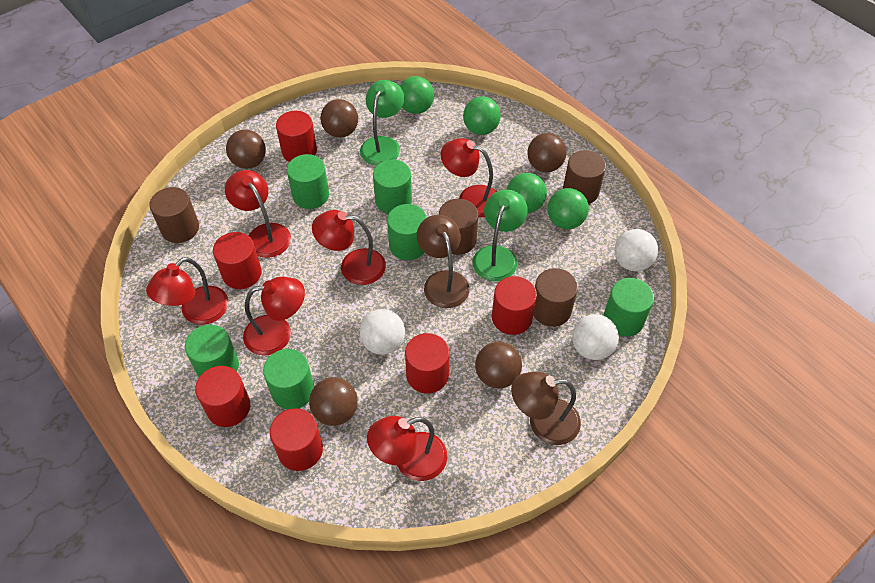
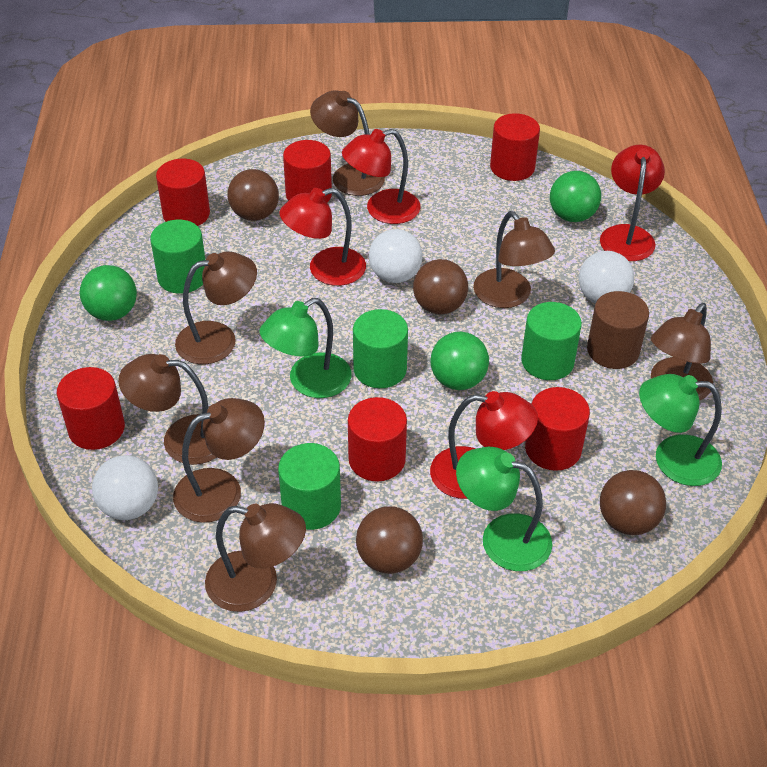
brown ball: [226,130,266,169] [309,377,358,426] [320,99,358,138] [475,342,522,389] [527,133,566,172] = 5 -> [228,169,279,221] [356,506,423,574] [413,259,468,315] [600,470,666,535] = 4
brown cylinder: [149,187,199,243] [439,199,478,255] [533,268,578,327] [563,150,606,204] = 4 -> [587,291,649,369] = 1
brown lamp: [417,215,470,308] [511,371,581,445] = 2 -> [118,354,217,465] [173,398,265,523] [175,251,257,364] [205,503,306,612] [310,90,385,196] [473,211,555,308] [651,303,713,400] = 7
green ball: [400,76,434,114] [463,96,501,135] [507,173,547,213] [547,188,589,229] = 4 -> [80,265,137,321] [430,332,489,390] [550,171,601,222] = 3
green cylinder: [185,325,239,377] [263,349,314,410] [287,154,329,209] [373,160,412,214] [387,204,427,260] [604,278,654,336] = 6 -> [150,220,205,294] [278,443,341,530] [353,309,408,388] [521,302,582,380] = 4
green lamp: [360,80,404,166] [472,190,528,281] = 2 -> [259,298,351,398] [456,447,552,571] [639,374,722,486] = 3
red lamp: [146,257,229,325] [225,170,291,258] [243,277,305,355] [312,210,386,285] [367,416,447,481] [441,138,497,217] = 6 -> [280,188,366,286] [342,129,421,224] [430,391,538,499] [600,145,665,261] = 4

